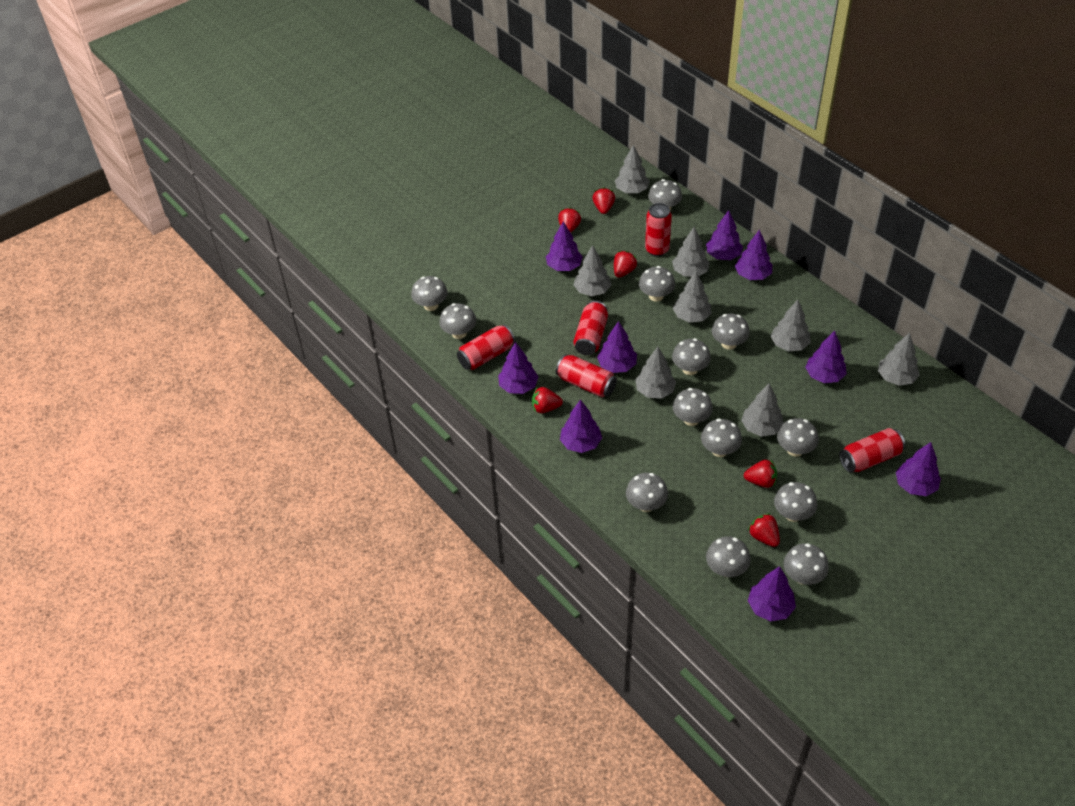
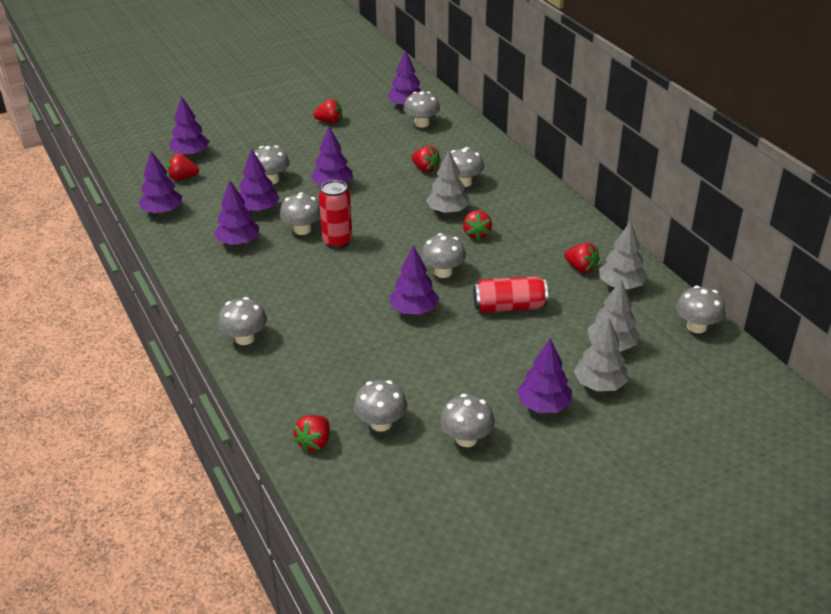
grey mushroom: [411,276,448,311] [439,303,476,339] [626,473,668,512] [639,266,675,302] [648,179,682,211] [672,338,711,375] [673,388,713,426] [701,418,742,457] [706,536,751,577] [712,313,750,350] [774,482,817,522] [777,418,818,457] [783,543,829,585] = 13 -> [218,297,267,345] [254,145,290,184] [280,192,321,235] [353,380,407,432] [404,91,440,128] [421,233,466,278] [440,394,495,447] [450,147,484,187] [676,285,725,333] = 9
grey tree: [574,245,611,296] [615,145,650,193] [635,347,676,399] [672,227,710,277] [673,272,711,323] [741,384,783,437] [771,300,811,351] [878,333,920,386] = 8 -> [426,150,469,214] [574,318,628,391] [587,279,640,351] [599,221,648,289] = 4
purple tree: [498,342,538,394] [546,221,583,271] [560,399,602,453] [597,321,637,373] [706,210,743,260] [735,229,772,280] [748,566,796,621] [805,331,847,383] [896,442,941,496] = 9 -> [138,151,182,214] [169,96,210,157] [214,180,259,246] [239,148,280,212] [311,127,353,185] [388,50,421,107] [390,245,439,315] [517,338,572,413] = 8
red can: [457,325,515,370] [556,354,617,397] [573,301,608,355] [645,203,672,257] [839,428,905,473] = 5 -> [319,180,352,249] [473,276,548,313] = 2

